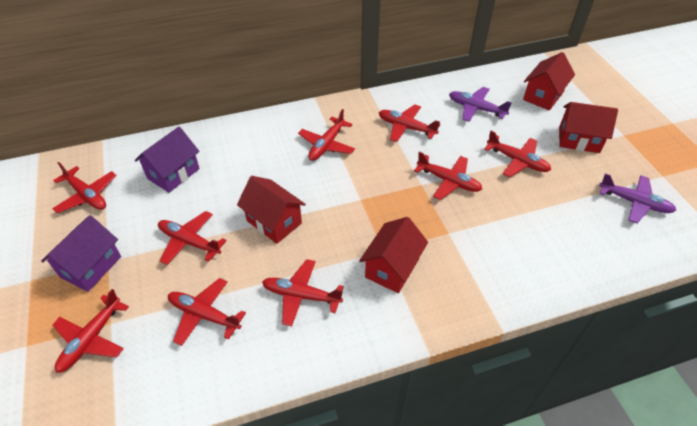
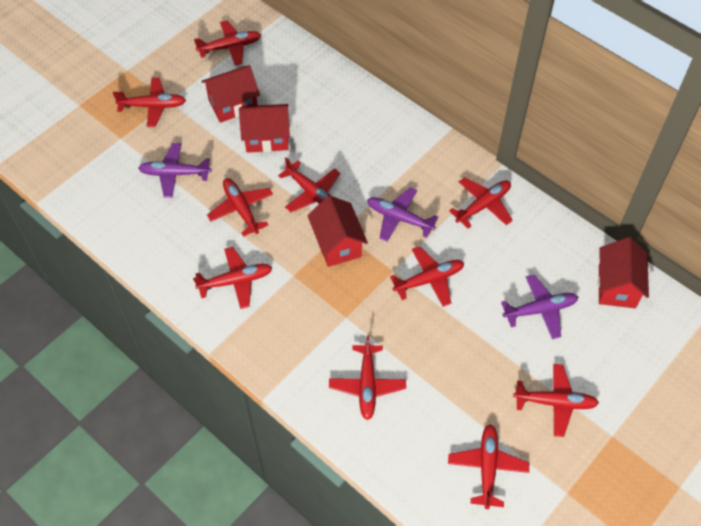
purple house: [41,215,121,292] [135,127,200,193] = 2 -> none = 0
purple plane: [449,87,512,122] [599,173,676,223] = 2 -> [138,143,211,198] [367,187,438,242] [501,275,578,339] = 3
red plane: [52,162,117,213] [52,289,129,373] [158,211,227,265] [168,278,246,346] [262,259,344,326] [298,109,355,161] [379,104,440,142] [414,152,482,200] [484,131,551,177] = 9 -> [113,77,186,127] [193,247,272,309] [194,20,261,65] [207,178,273,237] [278,157,340,212] [329,335,406,420] [390,246,464,307] [448,424,529,509] [449,177,513,228] [513,364,599,437] = 10

